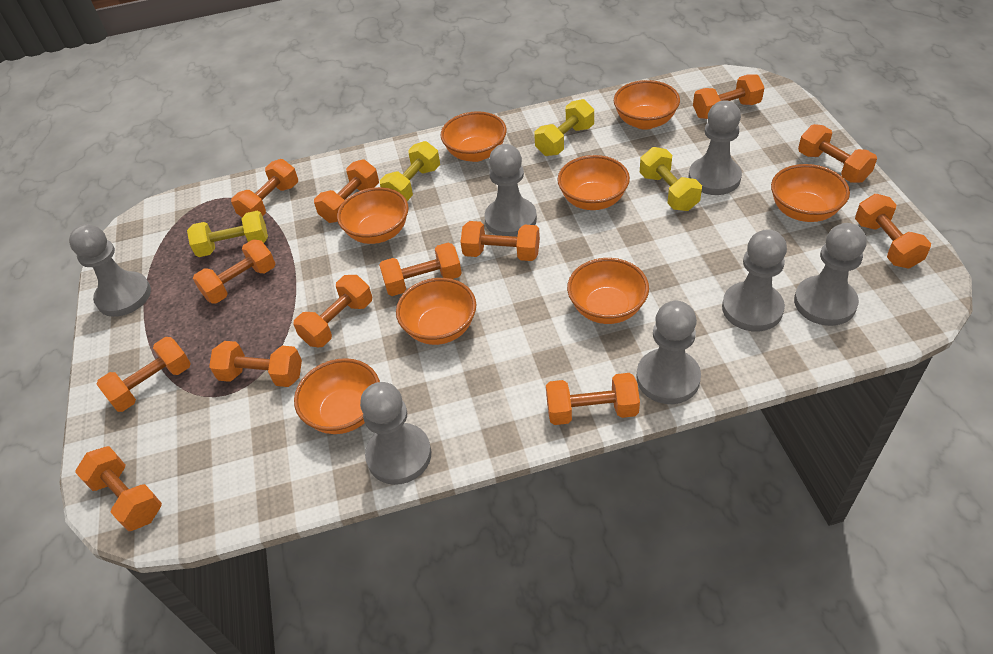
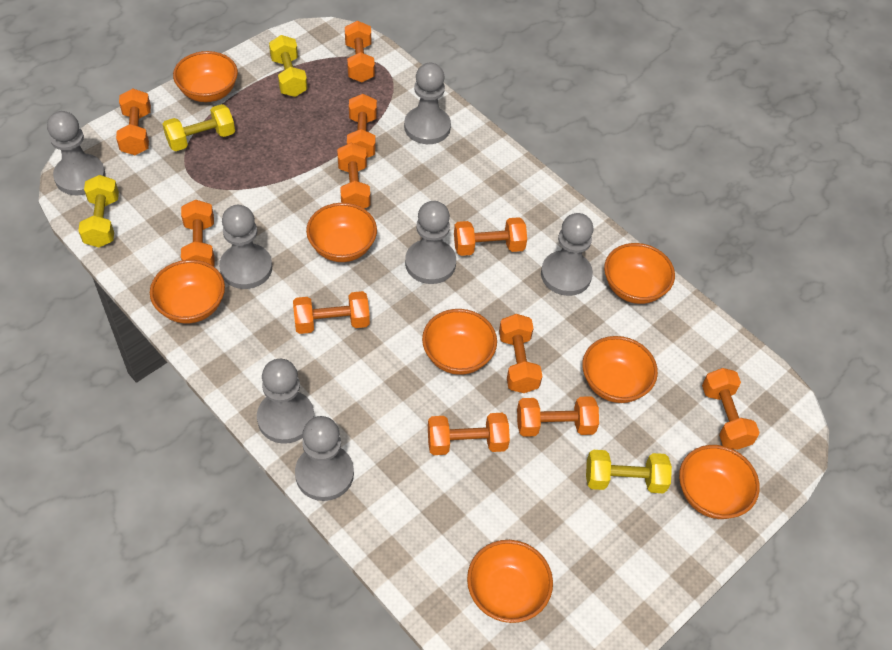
orange dumbbell: [75,446,162,531] [97,337,191,412] [193,239,276,304] [209,341,302,387] [231,159,298,217] [293,275,372,347] [314,159,379,223] [379,243,462,296] [460,221,540,261] [546,373,640,425] [693,74,764,119] [798,124,877,183] [855,194,931,269] = 13 -> [116,89,151,155] [181,200,215,266] [293,291,370,334] [337,143,371,208] [345,21,375,82] [347,94,377,158] [428,413,510,455] [454,217,527,256] [499,314,542,393] [517,396,599,437] [702,368,760,450] = 11

